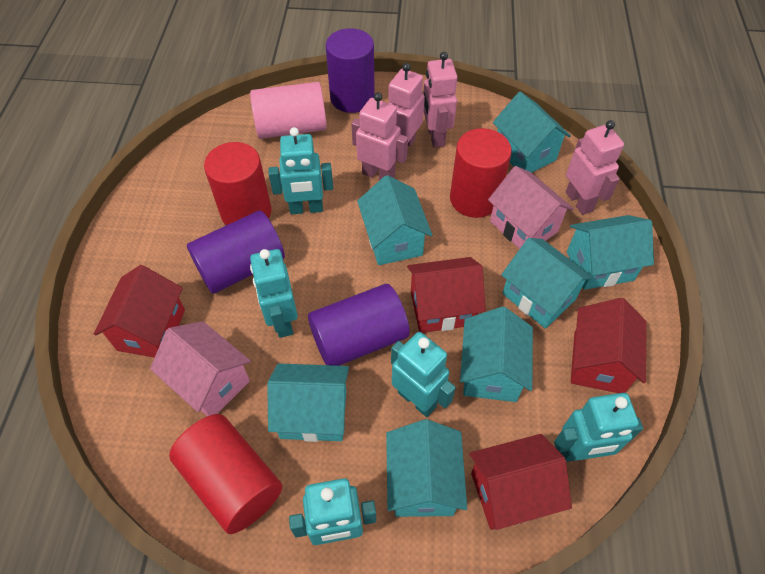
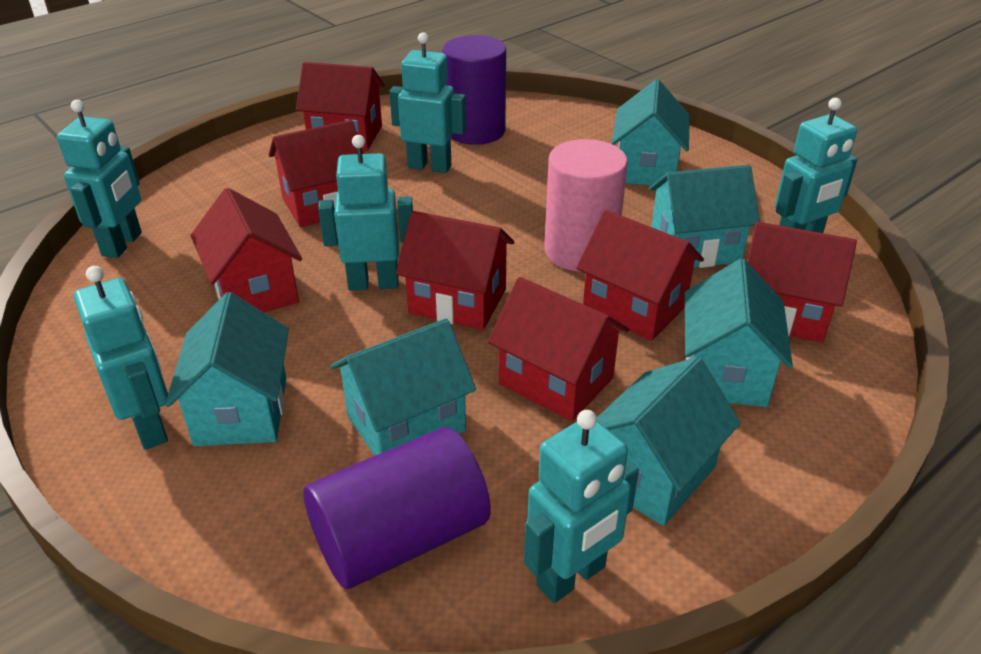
pink house: [150,321,251,416] [488,166,574,249] = 2 -> none = 0
pink robot: [352,92,408,181] [388,63,425,147] [423,52,457,148] [566,120,624,215] = 4 -> none = 0
purple cylinder: [187,210,285,294] [308,284,410,366] [326,28,375,113] = 3 -> [303,427,491,589] [443,35,506,145] = 2
red cylinder: [169,414,282,534] [204,142,271,225] [450,128,512,218] = 3 -> none = 0
red house: [94,265,185,358] [407,257,486,333] [470,434,572,530] [571,298,647,393] = 4 -> [191,188,302,312] [269,120,364,227] [296,62,385,151] [396,211,514,330] [488,277,629,421] [576,210,704,341] [747,222,857,343] = 7
turquoise house: [267,363,349,442] [357,175,432,265] [386,419,467,517] [460,307,533,402] [493,92,571,173] [501,238,593,329] [567,215,654,290] = 7 -> [165,292,289,446] [330,318,476,456] [597,357,741,526] [612,79,690,186] [649,165,760,268] [685,259,793,407] = 6
turquoise robot: [250,249,298,338] [269,127,333,214] [289,478,376,545] [391,332,456,417] [554,393,643,462] = 5 -> [57,100,142,258] [74,266,168,450] [318,135,413,291] [389,32,466,173] [524,410,639,603] [775,98,858,233] = 6

